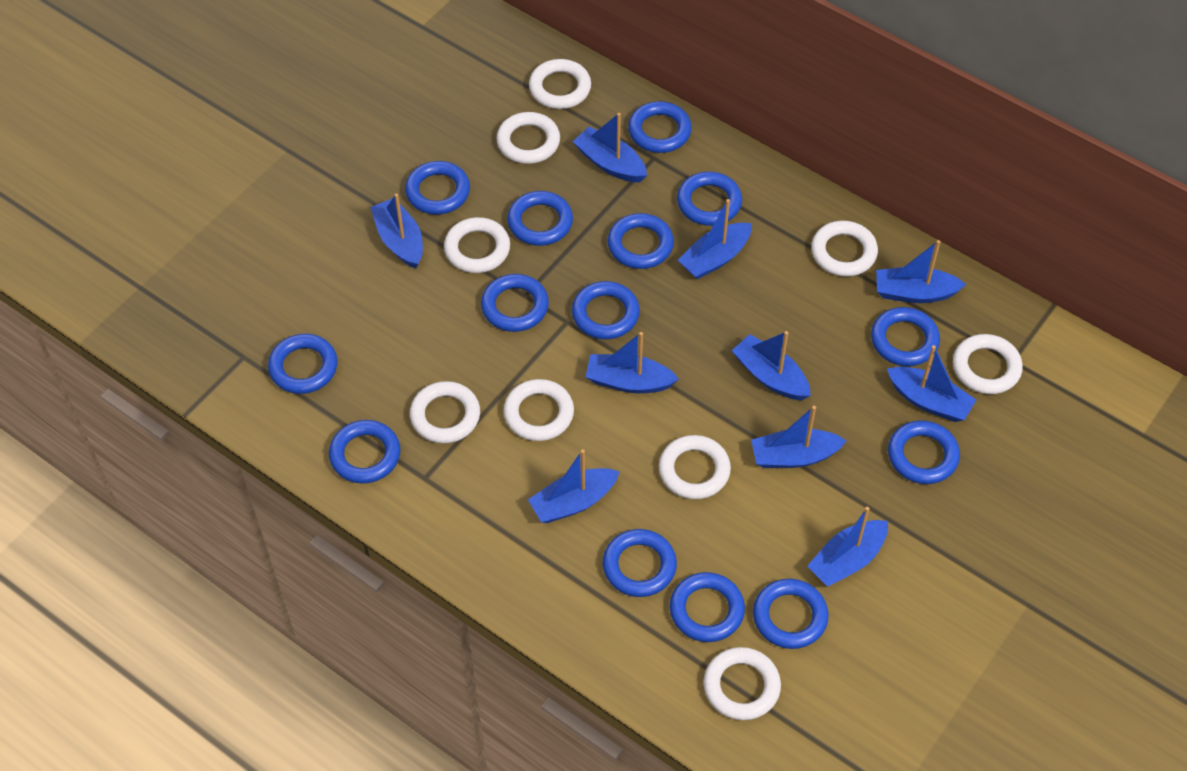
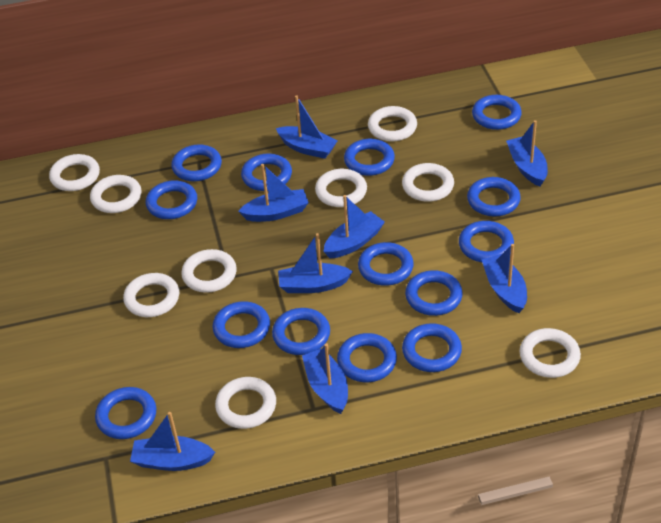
blue boat: [370,194,423,268] [528,449,620,523] [573,113,647,182] [586,332,679,393] [678,199,752,279] [732,331,811,400] [751,406,847,468] [807,507,888,587] [876,240,966,303] [887,345,976,422] = 10 -> [130,412,215,471] [238,164,309,222] [276,95,338,159] [278,233,353,293] [302,343,348,414] [323,195,385,258] [481,244,527,313] [506,120,548,186] = 8

